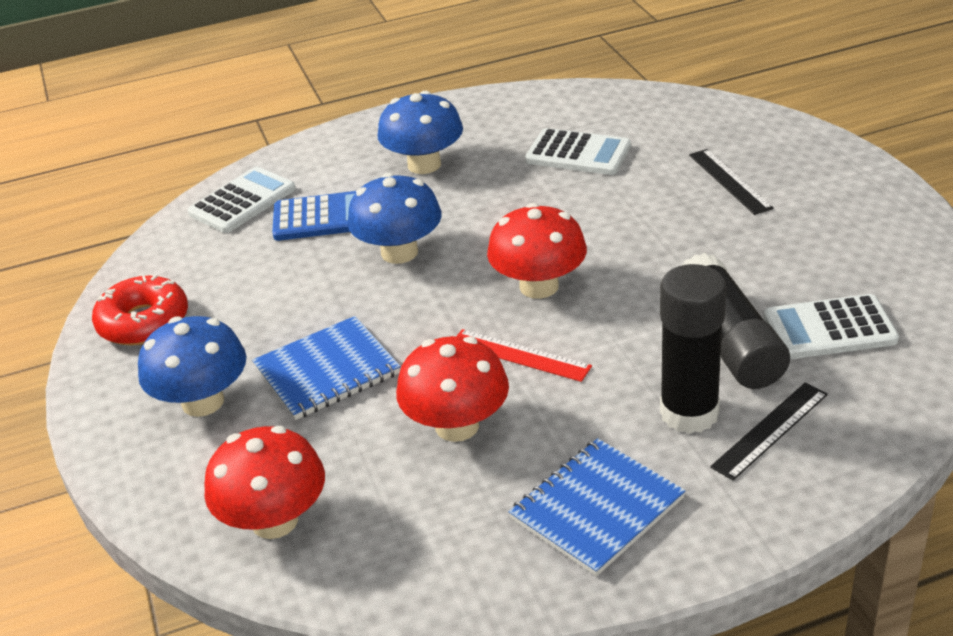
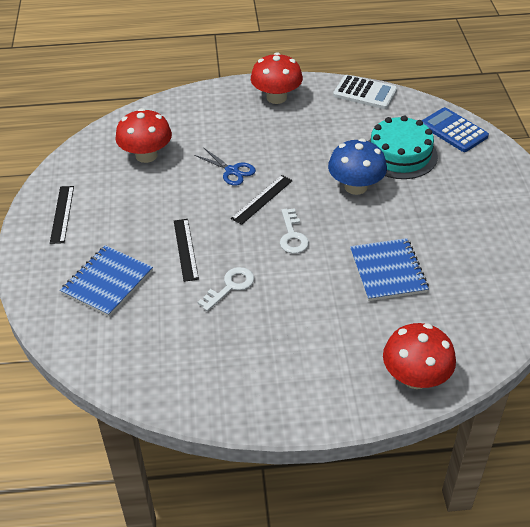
black glue stick: [660,264,727,434] [681,253,790,389] = 2 -> none = 0
black ruler: [689,149,774,215] [710,383,828,480] = 2 -> [50,186,74,244] [174,219,199,282] [231,175,293,225] = 3
blue mushroom: [138,316,246,417] [348,173,442,264] [378,91,463,174] = 3 -> [328,138,387,195] = 1
blue scissors: none = 0 -> [194,148,256,186] = 1
red donut: [92,274,188,346] = 1 -> none = 0
red ruler: [457,329,592,382] = 1 -> none = 0
turquoise cake: none = 0 -> [369,115,438,179] = 1
white calculator: [188,167,296,233] [525,128,631,175] [764,294,899,359] = 3 -> [333,75,397,109] = 1
white key: none = 0 -> [198,267,254,311] [280,208,309,254] = 2

